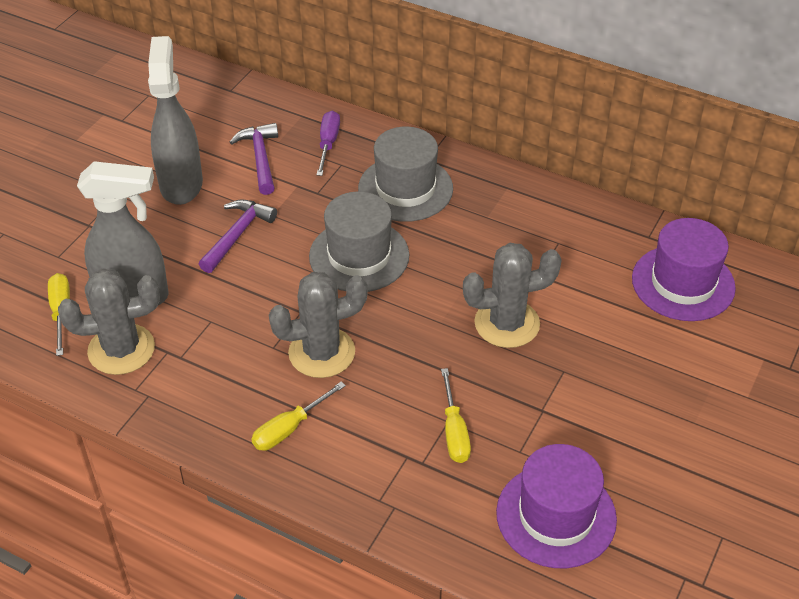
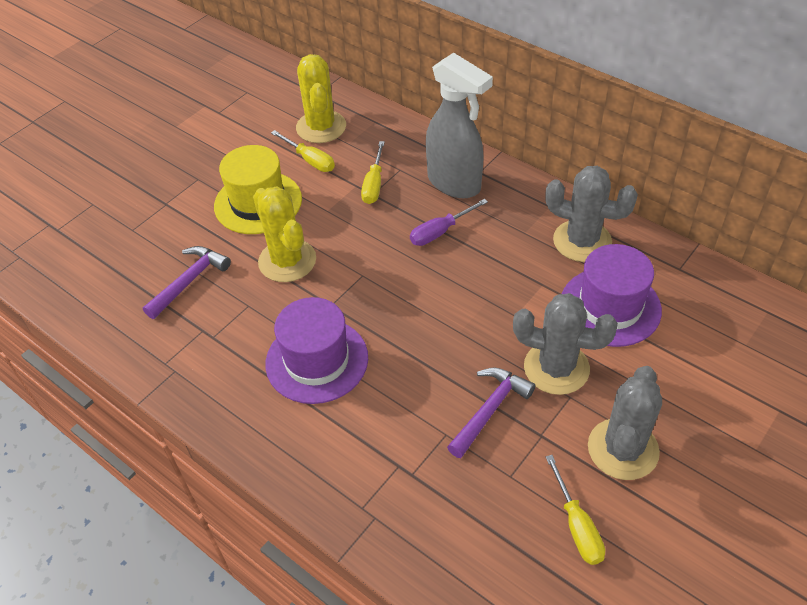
grey hat: [309,191,409,292] [358,127,453,222] = 2 -> none = 0
grey spray bottle: [77,161,168,305] [148,36,203,205] = 2 -> [426,53,493,198] = 1
yellow cactus: none = 0 -> [253,186,316,282] [296,54,346,143] = 2
yellow hat: none = 0 -> [214,145,302,234] = 1

